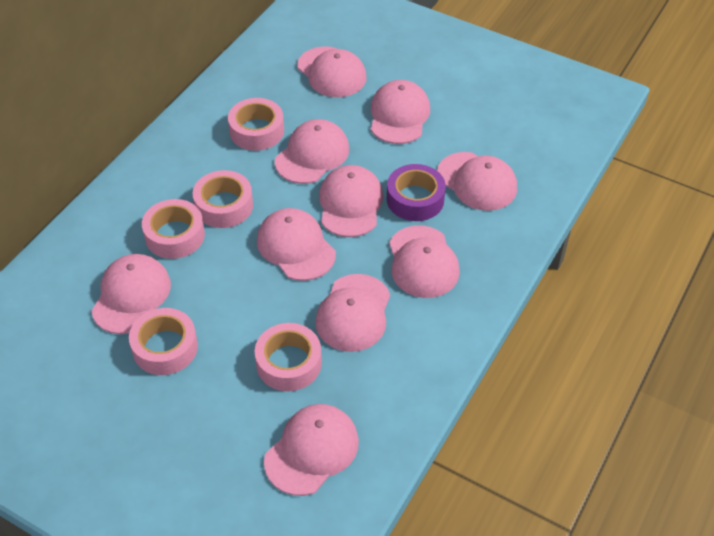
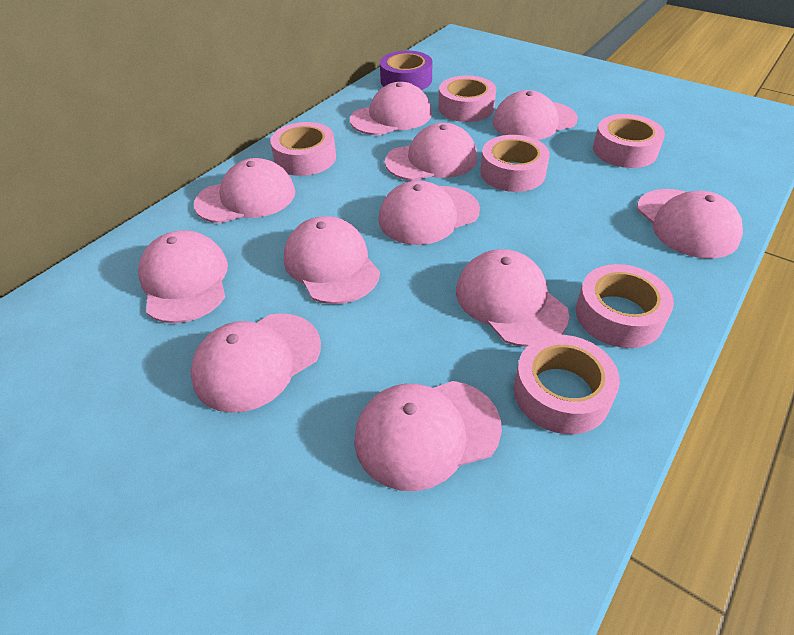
pink cap: [91,254,171,334] [257,208,336,281] [264,404,359,496] [275,119,349,184] [297,47,366,97] [315,274,390,352] [319,165,383,237] [371,80,430,144] [389,225,460,298] [437,152,517,211] = 10 -> [138,230,228,323] [190,313,321,413] [194,158,295,223] [284,216,380,304] [350,82,432,135] [354,381,502,491] [378,180,480,245] [385,123,477,181] [456,249,569,347] [492,90,578,140] [637,189,743,258] = 11
pink tape: [129,308,198,375] [142,199,205,259] [193,170,253,228] [228,98,284,151] [255,323,322,391] = 5 -> [270,122,336,176] [438,75,496,122] [480,135,550,192] [514,335,620,434] [576,264,674,348] [593,114,665,168] = 6

